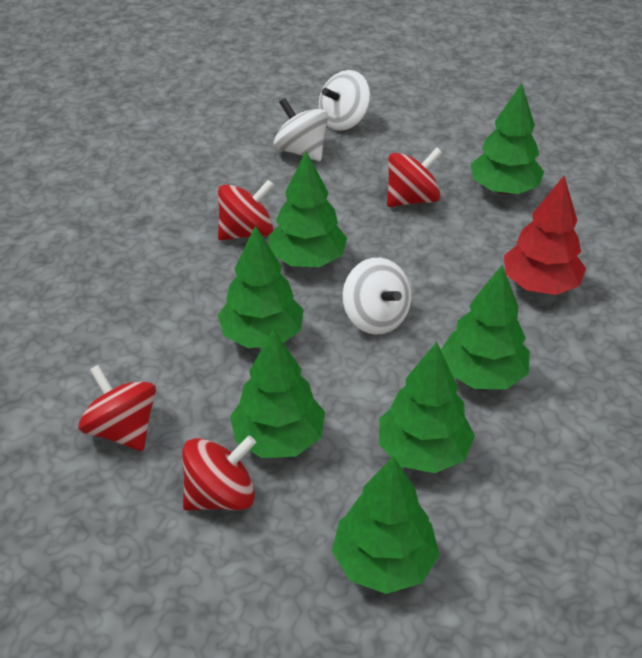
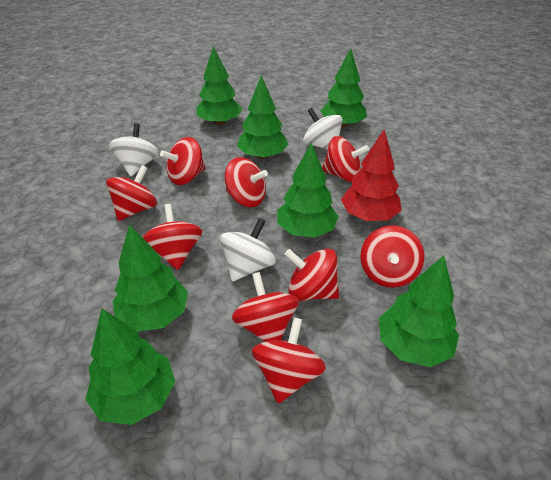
red spinning top: [78,365,156,451] [182,435,256,511] [218,180,274,240] [387,148,442,207] = 4 -> [106,165,157,221] [143,204,202,270] [160,137,206,185] [225,157,268,207] [232,272,299,342] [252,317,326,404] [284,249,339,301] [322,136,369,182] [361,225,424,288] = 9

